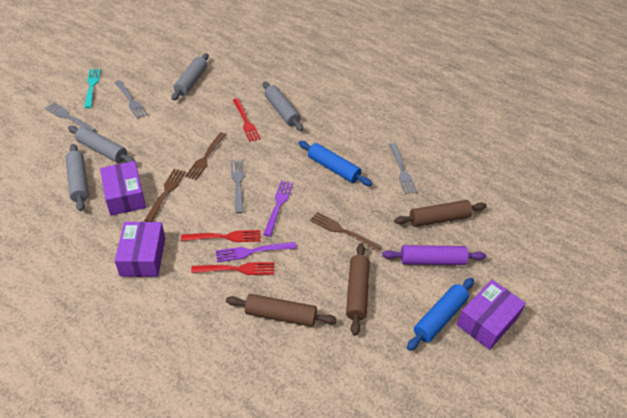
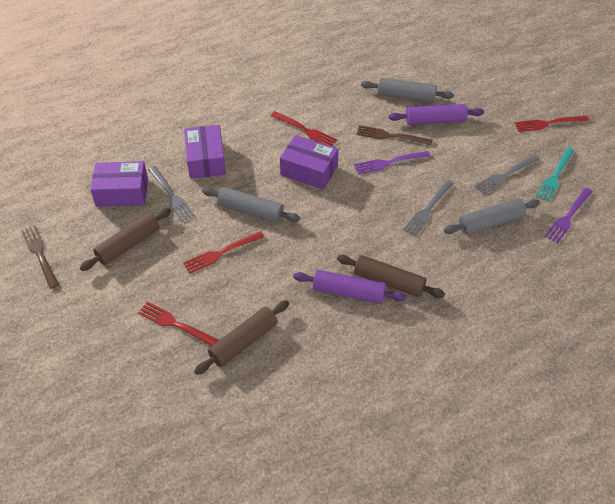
blue rolling pin: [299,141,372,186] [407,278,474,351] = 2 -> none = 0
brown fork: [144,169,186,222] [185,132,226,180] [310,212,382,252] = 3 -> [21,225,59,289] [356,125,433,145] = 2
grey fork: [45,102,96,131] [114,80,148,119] [231,160,244,214] [389,143,417,194] = 4 -> [148,166,195,222] [403,180,454,236] [475,155,540,195] = 3
grey rolling pin: [66,144,89,211] [68,126,136,163] [172,53,209,100] [263,81,303,131] = 4 -> [202,187,300,223] [361,78,454,102] [444,198,540,235] = 3
purple rolling pin: [382,245,486,265] = 1 -> [293,270,407,304] [389,104,484,125] = 2
red fork: [181,230,261,242] [191,262,274,275] [233,98,261,142] = 3 -> [138,302,219,346] [183,231,264,274] [271,111,337,146] [515,116,589,132] = 4

